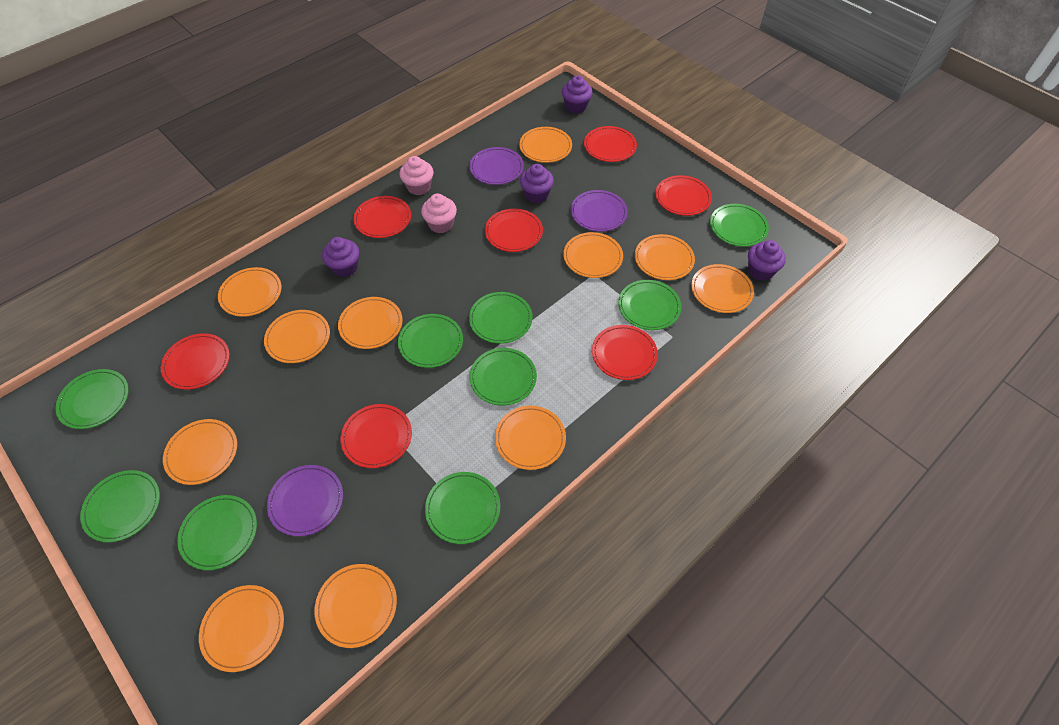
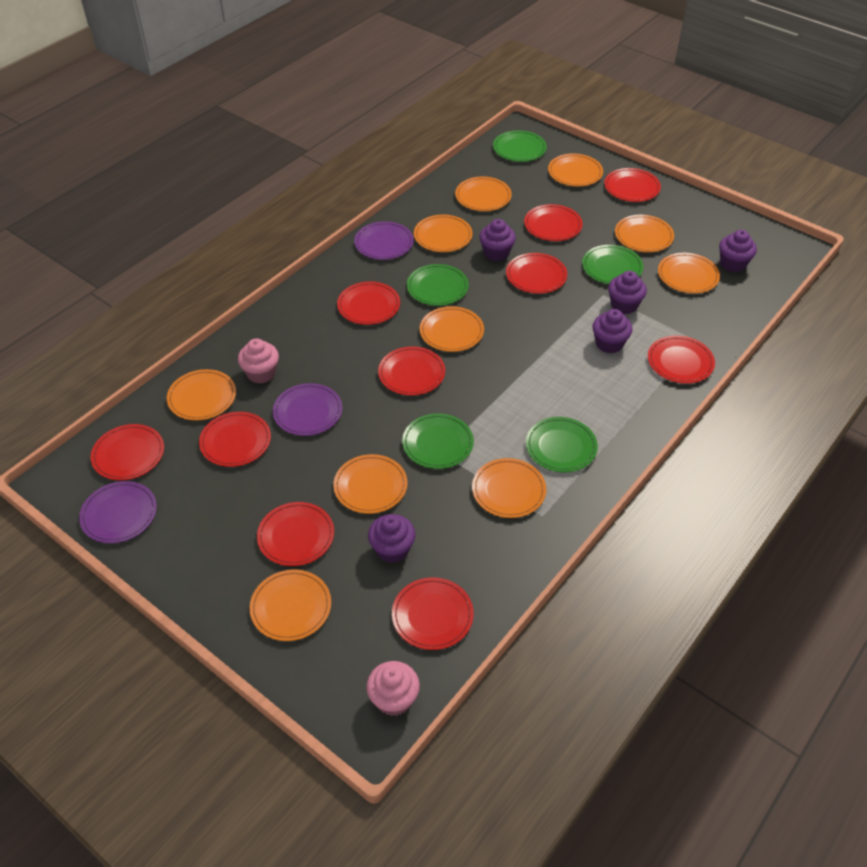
green plate: [56,369,129,429] [80,470,160,542] [177,495,257,570] [398,314,463,368] [425,472,500,544] [469,292,533,344] [469,348,537,406] [618,280,681,330] [710,204,769,247] = 9 -> [402,413,474,469] [407,264,469,306] [493,130,547,162] [526,417,598,472] [582,245,643,284] = 5
orange plate: [163,419,237,485] [199,585,284,672] [218,267,281,317] [264,310,330,363] [314,564,397,648] [338,297,403,349] [495,406,566,470] [519,127,572,163] [563,232,623,278] [635,234,695,280] [691,264,754,313] = 11 -> [167,369,236,421] [250,570,331,641] [333,454,407,514] [414,215,473,252] [420,306,484,352] [455,177,512,211] [472,458,546,518] [548,154,603,187] [615,215,674,252] [658,253,720,293] = 10
purple cupcake: [322,237,359,277] [520,164,554,203] [562,75,593,113] [748,240,786,281] = 4 -> [368,514,415,563] [479,219,516,261] [592,309,632,353] [608,271,647,314] [719,230,757,272] = 5
red plate: [161,333,230,390] [340,404,412,468] [353,196,411,238] [485,209,543,252] [584,126,637,162] [592,325,658,380] [655,175,712,216] = 7 -> [91,424,164,480] [199,412,271,467] [257,502,334,566] [337,281,400,325] [378,346,445,396] [392,577,474,650] [506,253,567,294] [524,204,583,241] [604,168,661,202] [648,335,715,384] = 10

